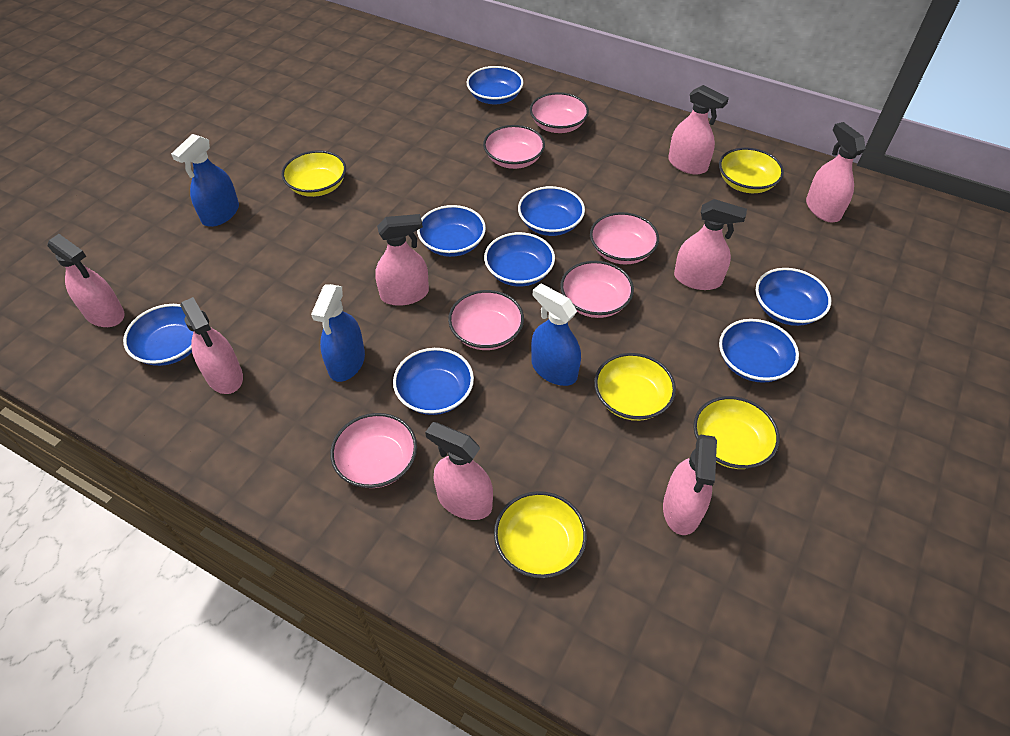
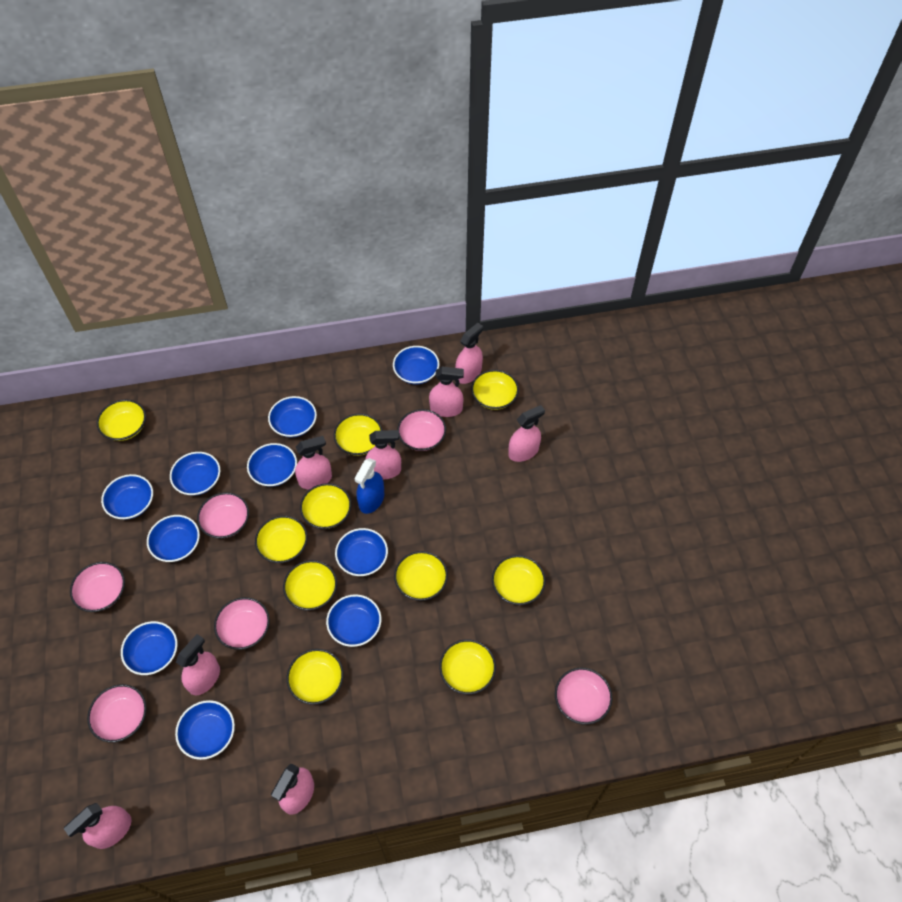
blue bowl: [123,304,193,366] [393,348,474,415] [417,205,486,257] [467,66,524,104] [484,232,555,287] [518,186,585,236] [719,319,799,383] [756,268,831,326] = 8 -> [101,474,153,519] [121,621,178,675] [147,515,200,562] [170,452,220,496] [175,700,235,760] [247,443,297,487] [268,396,317,438] [326,594,381,647] [335,528,388,576] [393,346,439,384] = 10
blue spray bottle: [171,134,239,227] [311,284,365,382] [531,283,581,386] = 3 -> [354,458,384,514] = 1
yellow bowl: [282,150,346,197] [494,491,587,578] [594,353,676,421] [693,396,780,469] [719,148,784,193] = 5 -> [97,400,146,441] [255,516,308,563] [283,560,337,610] [287,649,344,705] [300,483,351,529] [334,414,382,456] [394,551,448,601] [439,639,496,695] [471,370,519,410] [492,555,546,605] = 10

